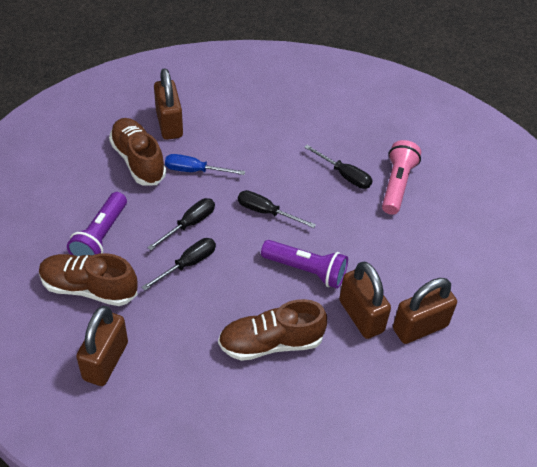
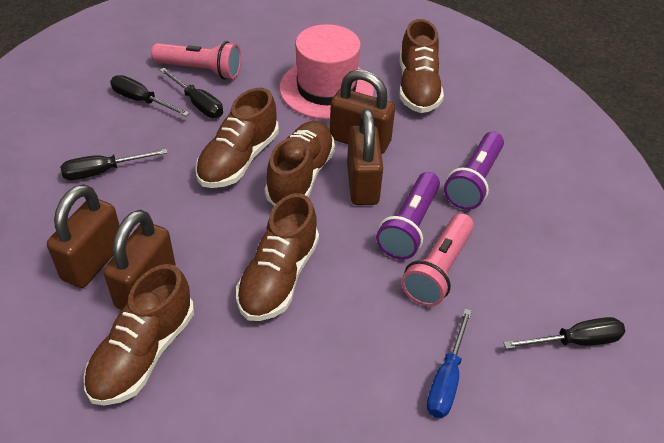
brown shoe: [39,253,138,306] [109,118,166,185] [218,299,327,361] = 3 -> [83,264,194,406] [195,88,279,188] [236,193,319,321] [265,121,335,206] [399,19,444,113] = 5
pink flashlight: [382,140,421,215] = 1 -> [151,41,241,80] [401,213,474,306] = 2
pink hat: none = 0 -> [279,24,374,120] = 1

